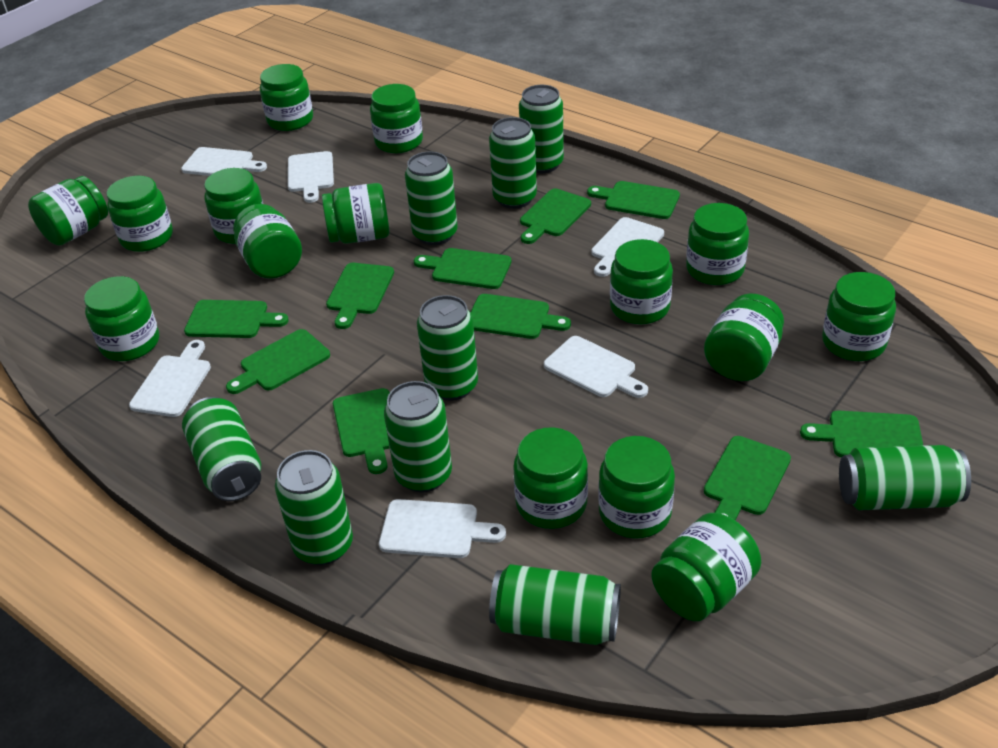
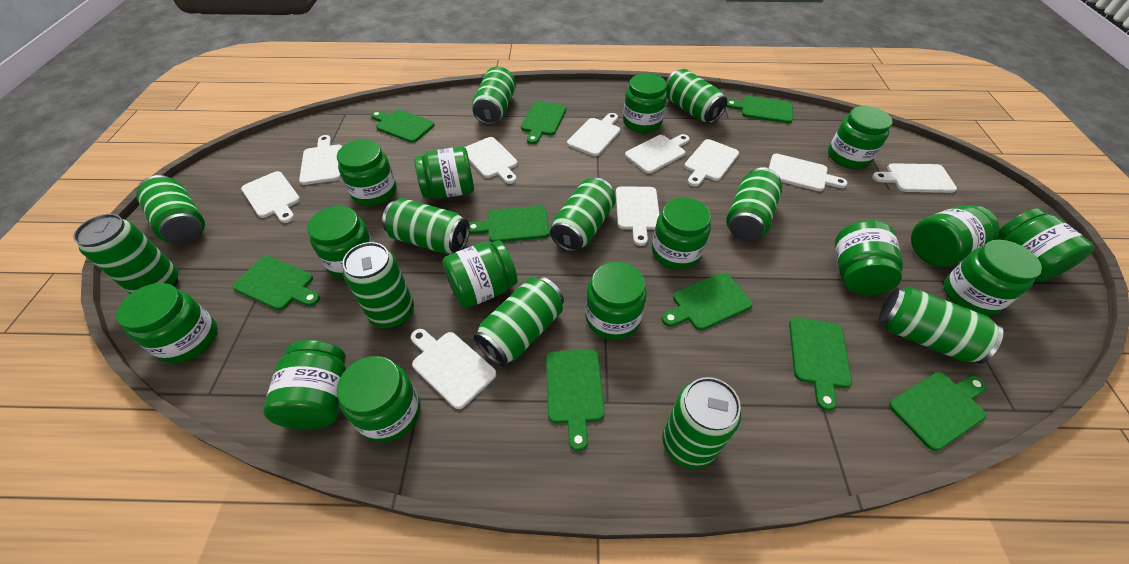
green can: [182,397,261,501] [275,450,353,565] [384,381,452,493] [405,151,458,245] [417,295,478,401] [489,117,537,209] [489,564,621,645] [519,85,564,173] [839,445,971,510] = 9 -> [73,214,178,294] [136,175,205,244] [342,242,414,328] [382,198,470,254] [472,67,516,125] [474,277,564,366] [550,178,616,252] [663,377,741,469] [666,69,727,124] [726,167,782,241] [879,287,1004,364] = 11
green cutting board: [184,300,289,338] [226,329,330,394] [326,263,394,329] [333,388,390,474] [414,248,511,289] [470,294,571,339] [520,189,591,244] [587,181,680,219] [704,436,791,520] [800,411,923,457] = 10 -> [232,256,320,310] [371,109,434,143] [469,206,550,242] [521,101,566,144] [546,350,605,451] [662,273,753,331] [727,96,793,123] [789,317,852,411] [889,372,987,451] = 9
white cutting board: [129,340,211,417] [181,147,267,176] [288,151,334,203] [379,499,506,558] [544,336,648,398] [591,217,664,277] = 6 -> [241,171,300,223] [299,135,342,185] [411,329,497,409] [465,137,518,184] [567,113,620,156] [616,186,660,246] [625,134,690,174] [684,139,739,187] [769,154,847,191] [872,163,957,193] = 10

